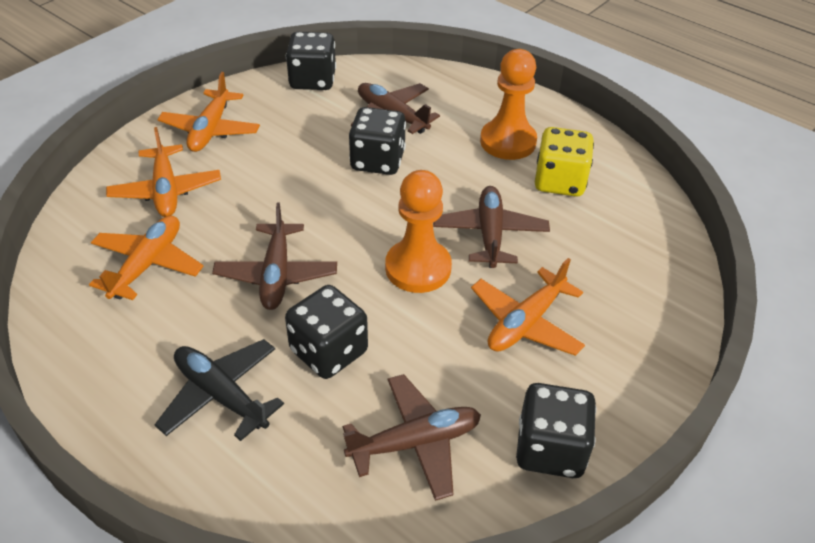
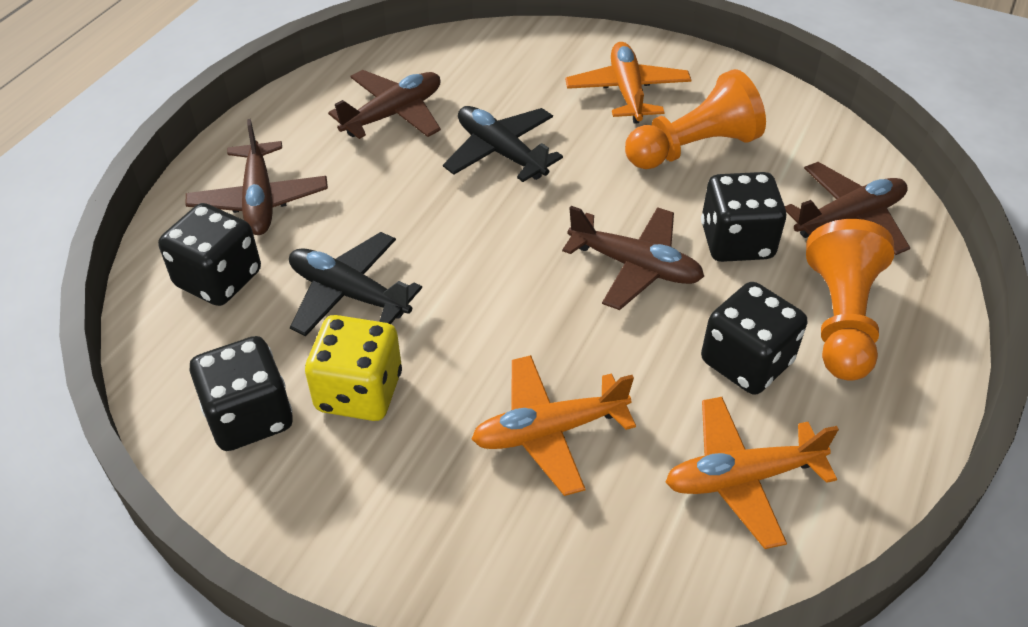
black plane: [154,339,284,441] = 1 -> [289,232,422,336] [443,106,563,182] = 2
orange plane: [89,215,204,300] [106,127,221,217] [157,72,260,152] [471,258,585,356] = 4 -> [471,355,636,496] [565,42,691,124] [665,397,839,549] = 3

